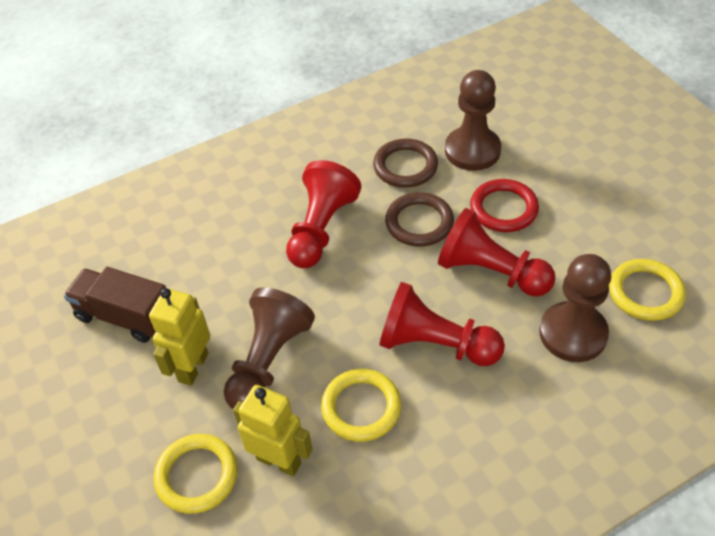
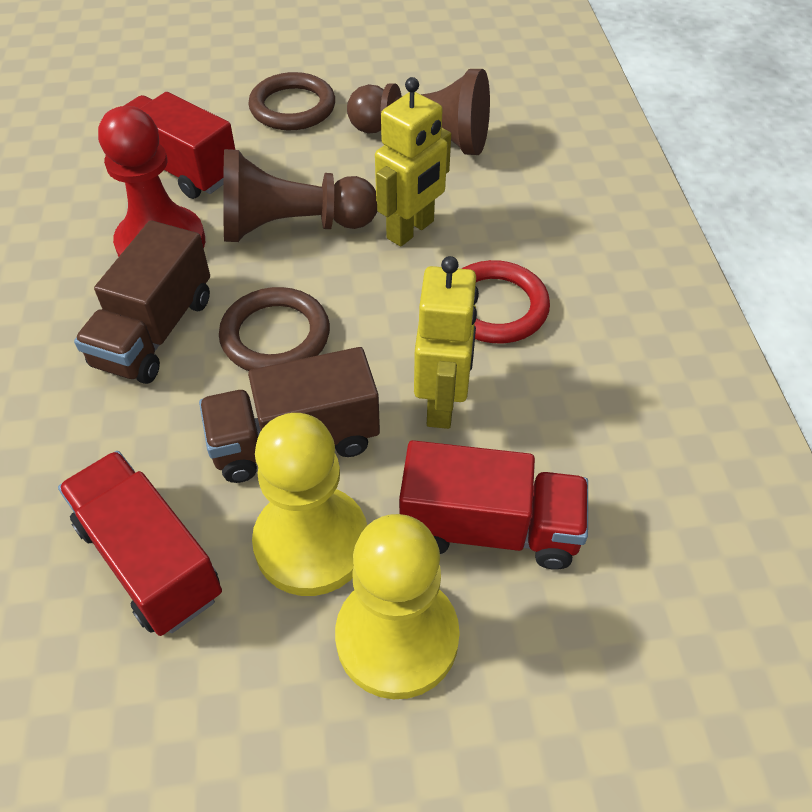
brown pawn: [224,287,315,409] [445,70,501,171] [539,254,611,362] = 3 -> [223,149,377,242] [347,69,490,155] = 2
brown truck: [64,267,166,343] = 1 -> [74,220,210,384] [199,347,380,483] = 2
red pawn: [286,160,361,268] [379,282,505,366] [438,208,555,297] = 3 -> [98,106,205,257] = 1
red truck: none = 0 -> [58,451,222,636] [124,92,235,199] [399,440,588,570] = 3
yellow pawn: none = 0 -> [252,413,367,596] [335,514,460,699] = 2
yellow ring: [154,434,238,514] [321,369,402,442] [609,259,686,321] = 3 -> none = 0

